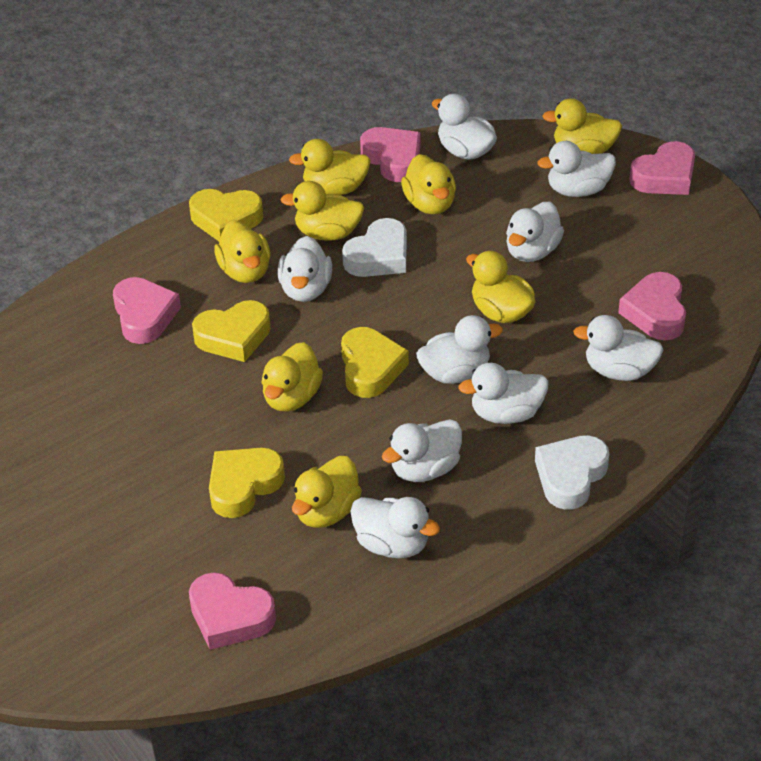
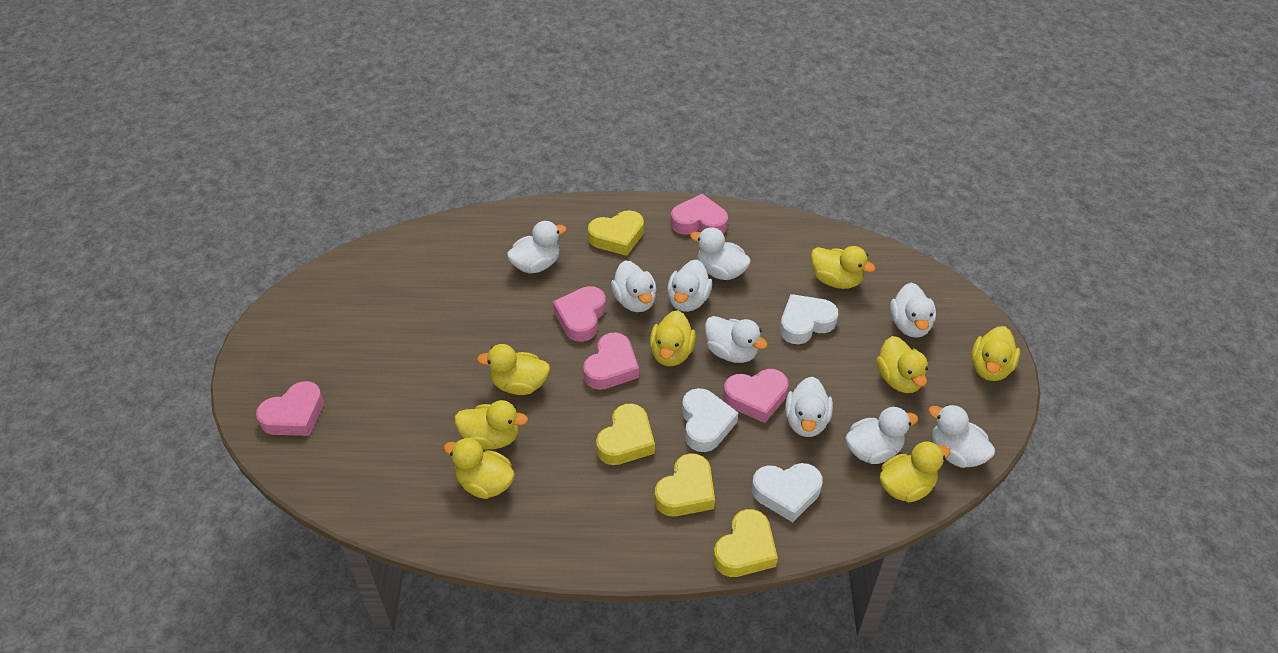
white heart: [342,218,407,277] [535,435,609,510] = 2 -> [682,388,738,452] [752,463,823,522] [780,294,838,344] = 3

